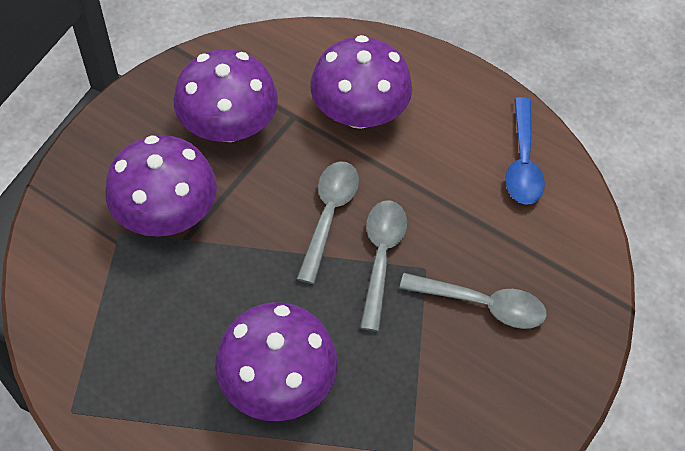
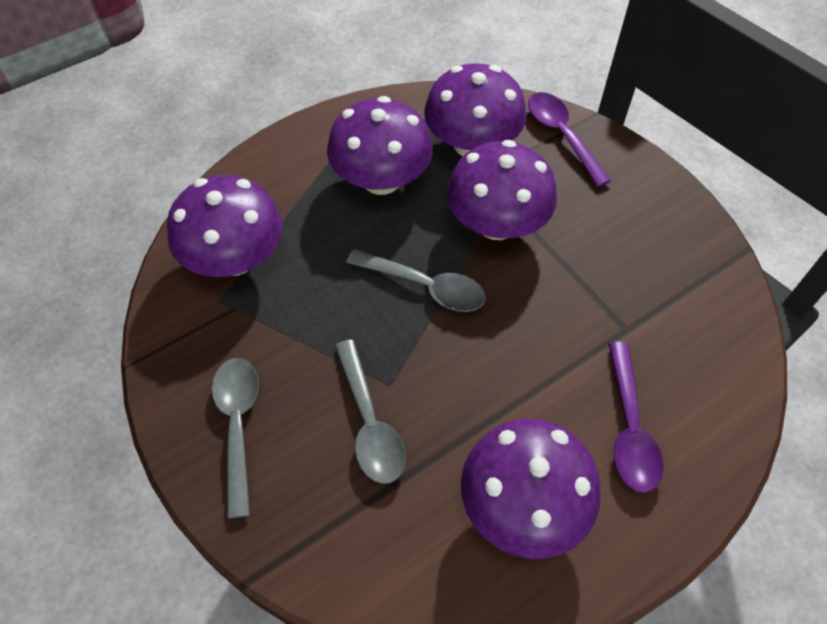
blue spoon: [505,97,545,205] = 1 -> none = 0
purple mushroom: [105,135,217,237] [174,49,278,142] [215,302,338,421] [310,35,412,129] = 4 -> [167,175,283,277] [327,96,433,195] [424,63,526,156] [447,140,557,240] [461,418,601,559] = 5
purple spoon: none = 0 -> [528,92,612,187] [609,342,664,493] = 2

